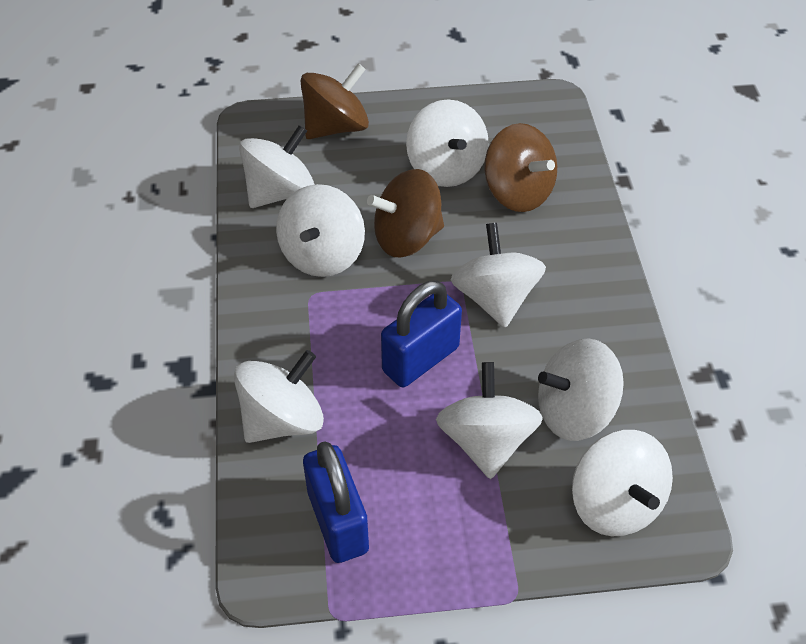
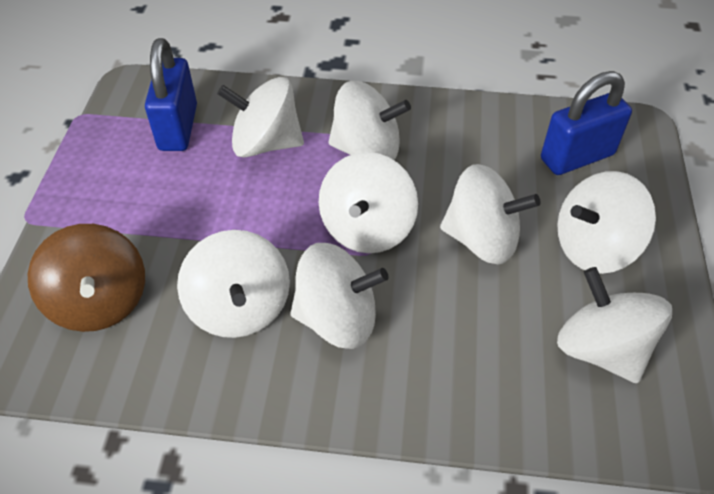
brown spinning top: [300,63,369,139] [367,169,444,258] [484,123,557,212] = 3 -> [28,224,145,332] = 1

